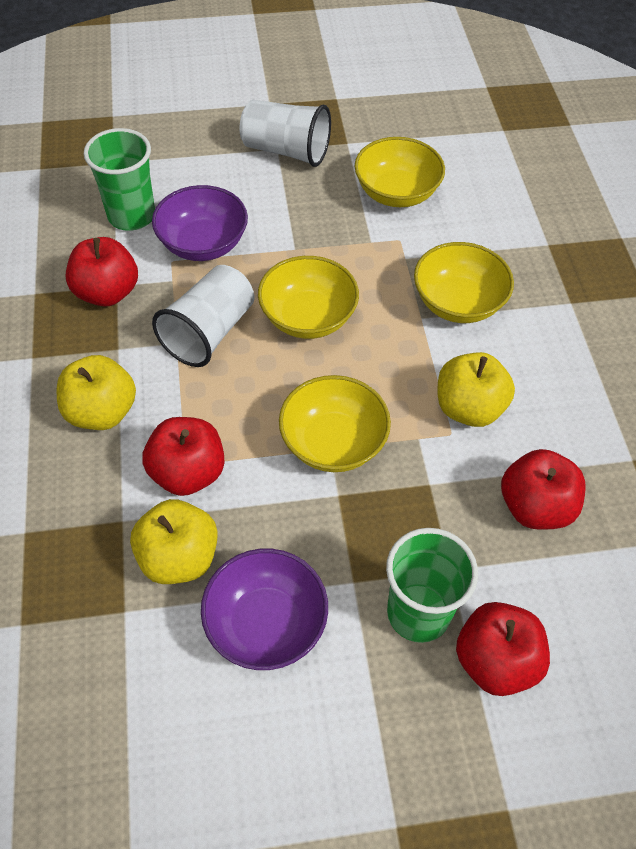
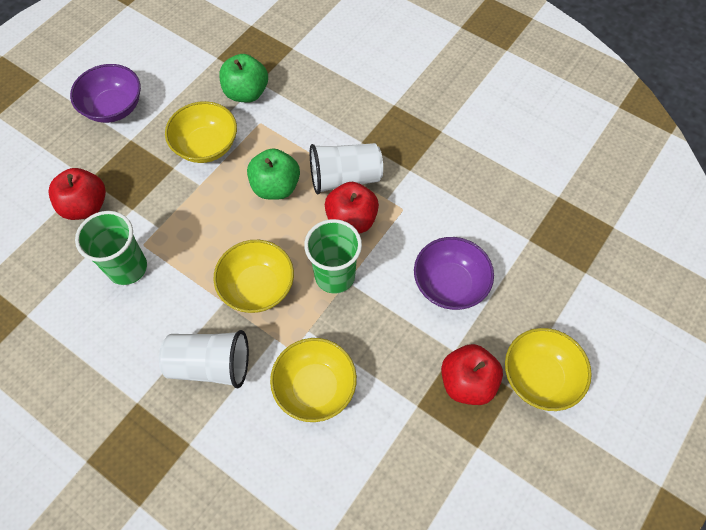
green apple: none = 0 -> [219,54,268,103] [247,148,300,200] = 2
red apple: [65,237,138,307] [142,417,225,496] [456,602,550,696] [501,449,586,530] = 4 -> [49,168,106,220] [325,182,379,233] [441,344,503,405] = 3
yellow apple: [57,355,136,430] [130,499,218,584] [438,352,515,427] = 3 -> none = 0

